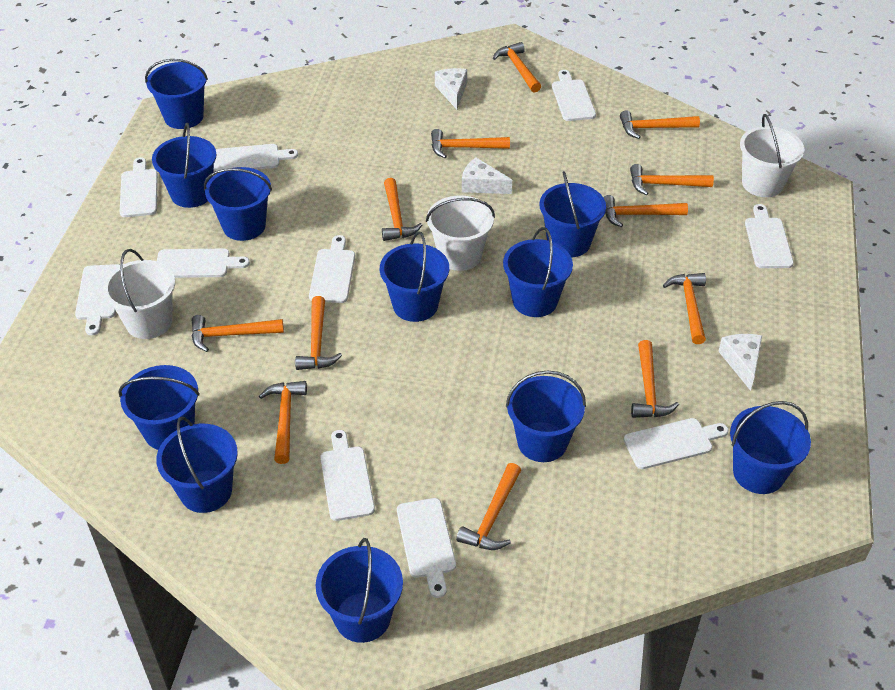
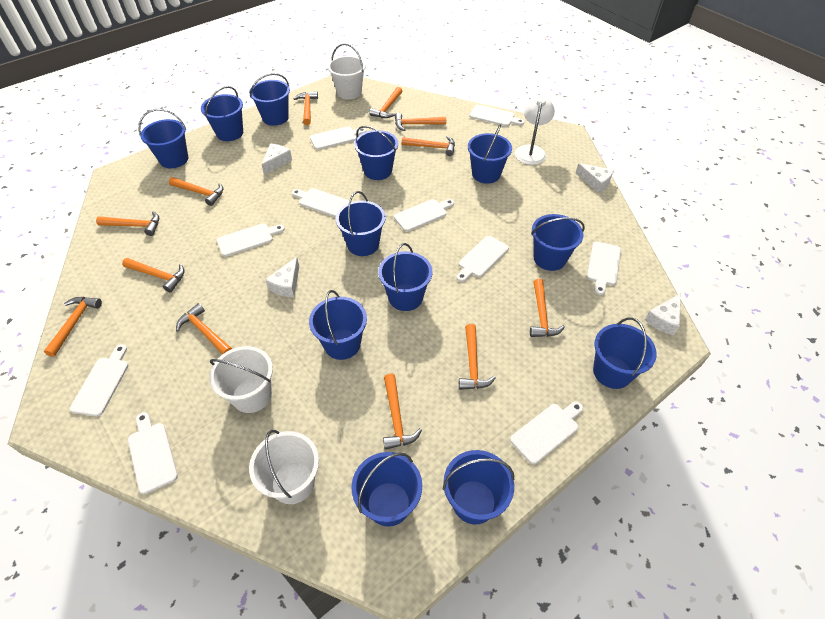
blue bucket: [118,365,200,450] [145,59,208,129] [152,123,216,208] [156,417,238,513] [204,167,272,241] [316,538,403,643] [380,231,449,322] [503,227,573,317] [506,370,586,462] [539,171,606,257] [730,401,811,494] = 11 -> [139,109,188,168] [201,86,243,141] [249,73,290,126] [309,290,367,360] [336,191,386,256] [351,452,422,527] [354,126,398,180] [378,243,432,311] [443,450,514,525] [468,125,512,184] [531,214,585,271] [593,318,657,389] = 12
white cheese: [435,68,467,110] [462,157,512,194] [718,334,762,391] = 3 -> [262,144,292,175] [265,257,299,297] [576,163,614,193] [645,294,681,336] = 4
white lamp: none = 0 -> [515,96,555,165] = 1

